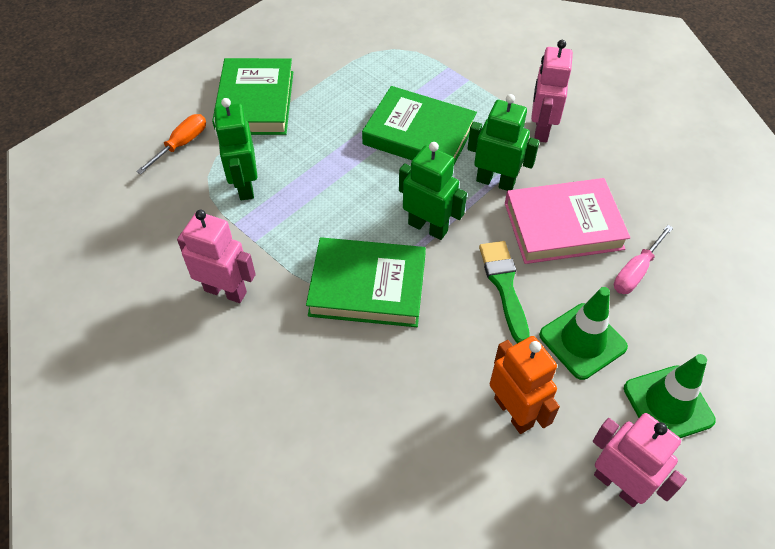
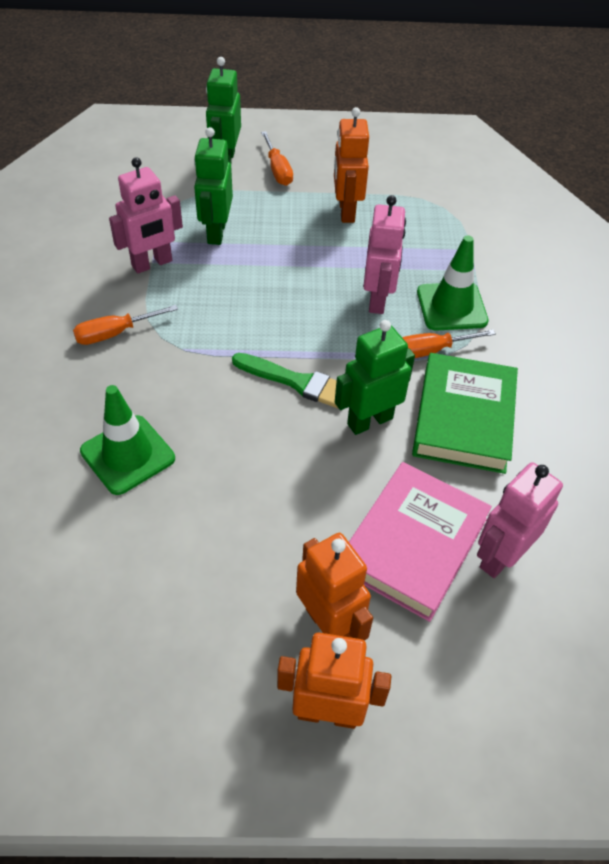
green book: [212,58,293,135] [306,237,426,327] [362,86,477,164] = 3 -> [412,353,518,474] = 1
orange robot: [490,336,560,434] = 1 -> [277,633,391,729] [296,533,373,641] [334,107,369,223] = 3
orange screwdriver: [136,114,206,174] = 1 -> [73,305,178,345] [261,131,293,186] [402,329,496,358] = 3
pink screwdriver: [614,225,673,294] = 1 -> none = 0

